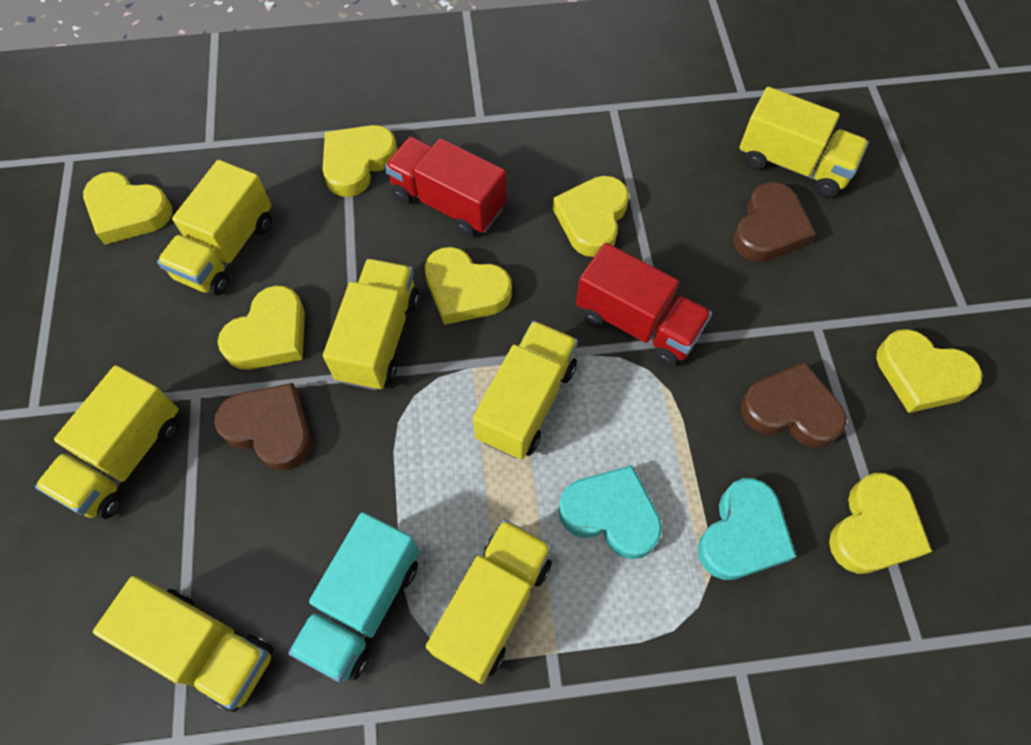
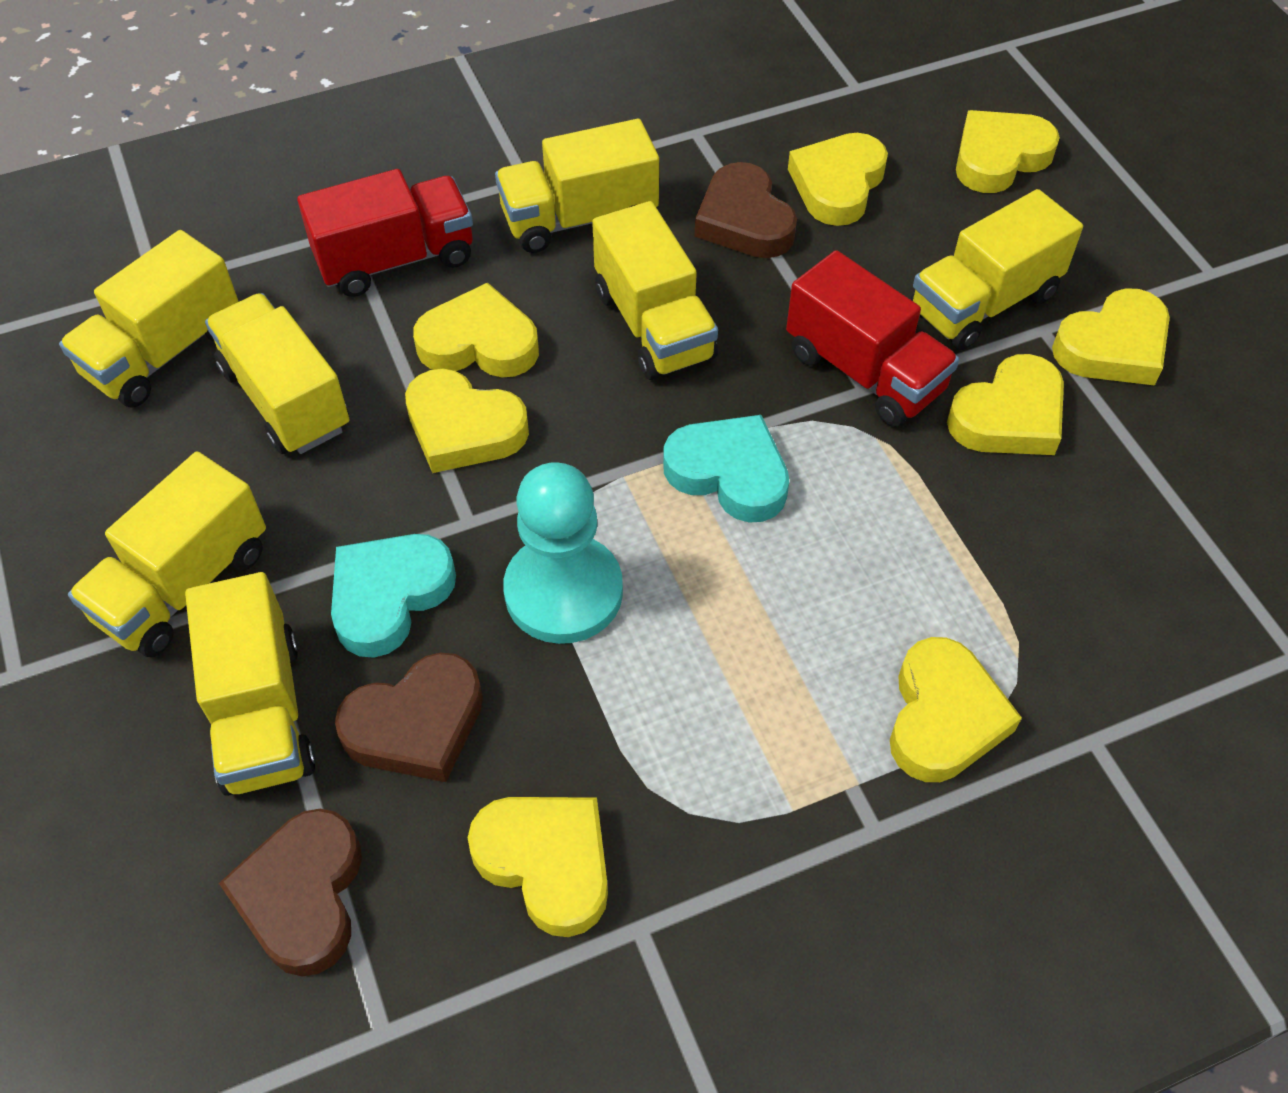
turquoise pawn: none = 0 -> [503,462,623,644] = 1
turquoise truck: [288,512,419,683] = 1 -> none = 0
yellow heart: [83,172,172,244] [218,285,305,370] [322,125,397,197] [425,247,512,325] [553,176,629,257] [829,473,932,574] [876,329,982,413] = 7 -> [405,369,529,473] [413,282,539,377] [468,797,608,937] [788,133,888,226] [890,637,1022,782] [947,354,1064,455] [956,110,1060,193] [1052,288,1170,386] = 8

